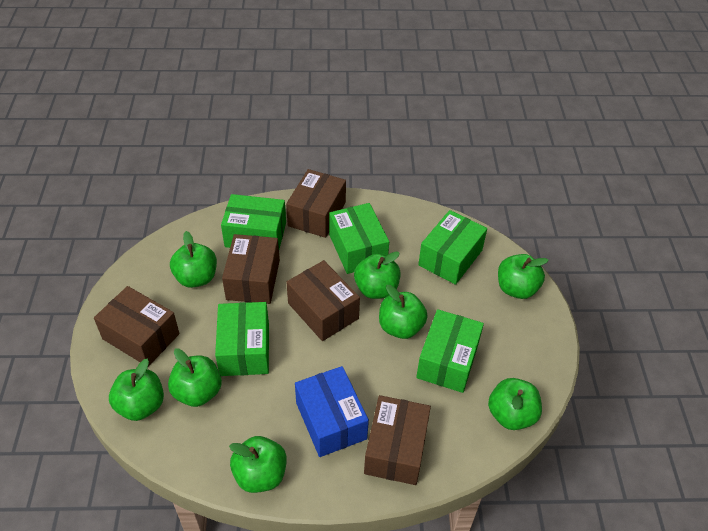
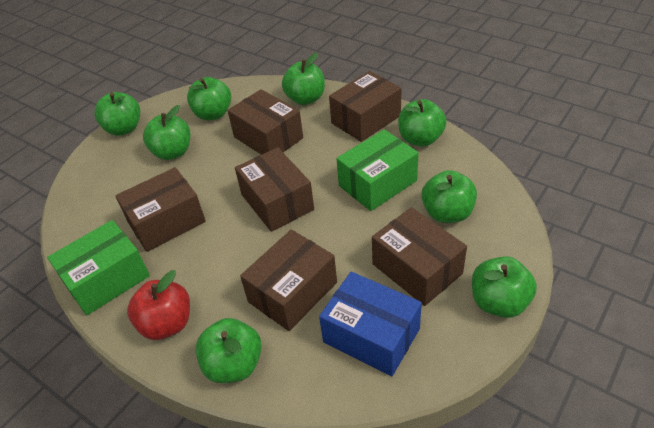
brown box: [94,286,180,367] [222,234,280,304] [286,169,346,238] [287,260,360,341] [364,395,431,485] = 5 -> [115,167,206,252] [228,89,303,155] [235,147,314,232] [240,229,337,331] [329,71,401,142] [372,207,467,306] = 6
green box: [215,302,269,376] [221,194,286,249] [329,203,389,274] [416,309,484,393] [418,210,487,285] = 5 -> [47,220,150,316] [336,129,419,211] = 2
red apple: none = 0 -> [127,270,190,340] = 1

